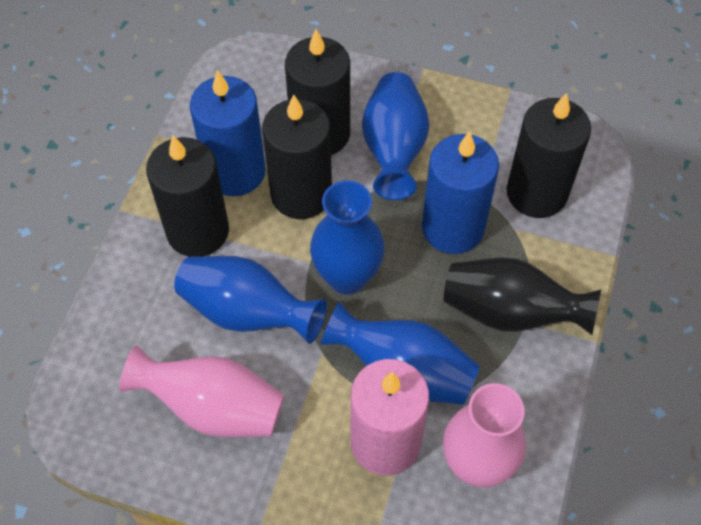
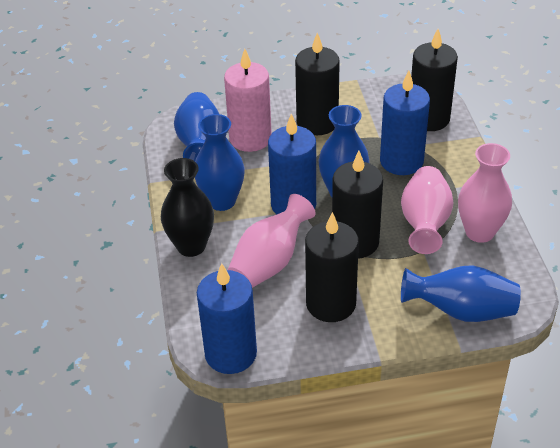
blue candle: [190,70,266,196] [422,131,499,254] = 2 -> [197,263,257,374] [268,114,316,215] [380,71,430,175] = 3
pink vase: [119,345,285,437] [443,383,526,487] = 2 -> [228,194,316,288] [401,166,454,254] [458,143,512,243] = 3

